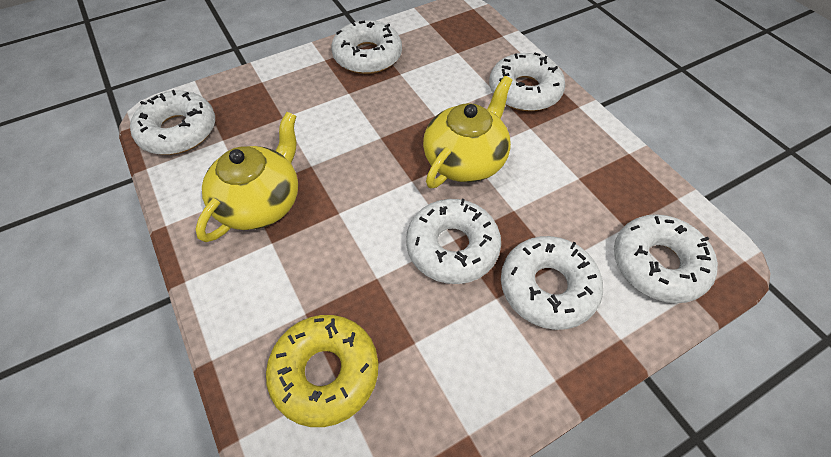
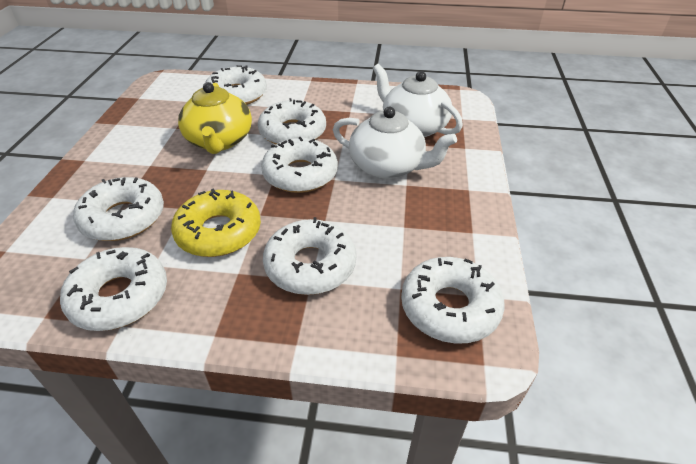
white donut: [130,90,215,155] [331,20,402,74] [406,199,501,284] [489,52,565,111] [501,236,603,330] [614,214,718,303] = 6 -> [60,247,167,331] [73,177,164,241] [205,65,267,105] [258,98,326,144] [261,137,338,193] [263,217,356,295] [401,257,505,344] = 7
white teapot: none = 0 -> [333,107,457,179] [373,64,463,137] = 2
yellow teapot: [196,112,298,242] [423,76,513,188] = 2 -> [178,82,252,154] = 1

